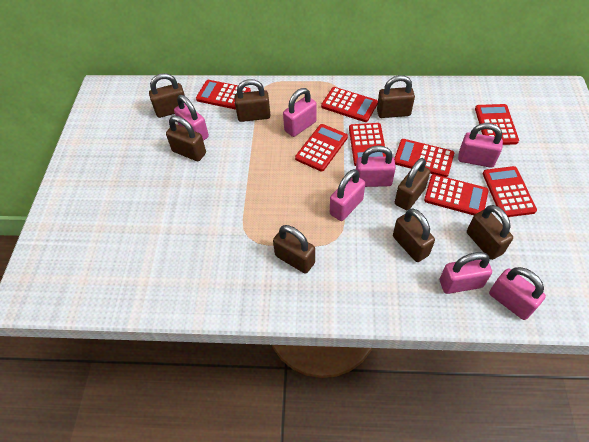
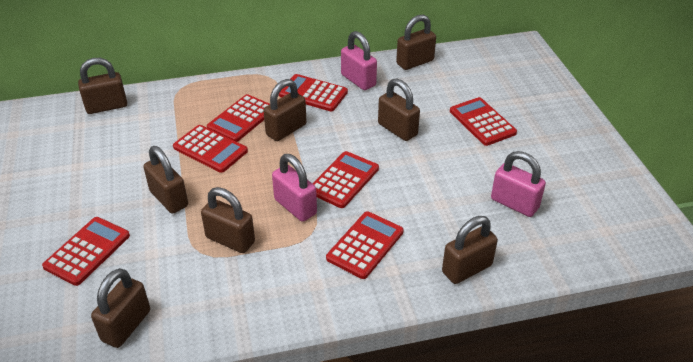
pink padlock: [174,95,209,141] [283,88,317,137] [330,169,365,221] [356,145,396,187] [440,252,492,294] [458,123,503,168] [489,267,546,320] = 7 -> [272,154,317,222] [341,31,377,90] [491,151,546,217] = 3
red calculator: [196,80,251,110] [295,124,348,172] [321,87,378,122] [349,123,386,166] [394,139,454,177] [424,174,489,215] [475,104,519,145] [483,166,537,217] = 8 -> [42,217,130,286] [173,125,248,173] [207,94,270,142] [279,74,348,111] [312,151,379,208] [326,211,403,279] [450,97,517,146] = 7

